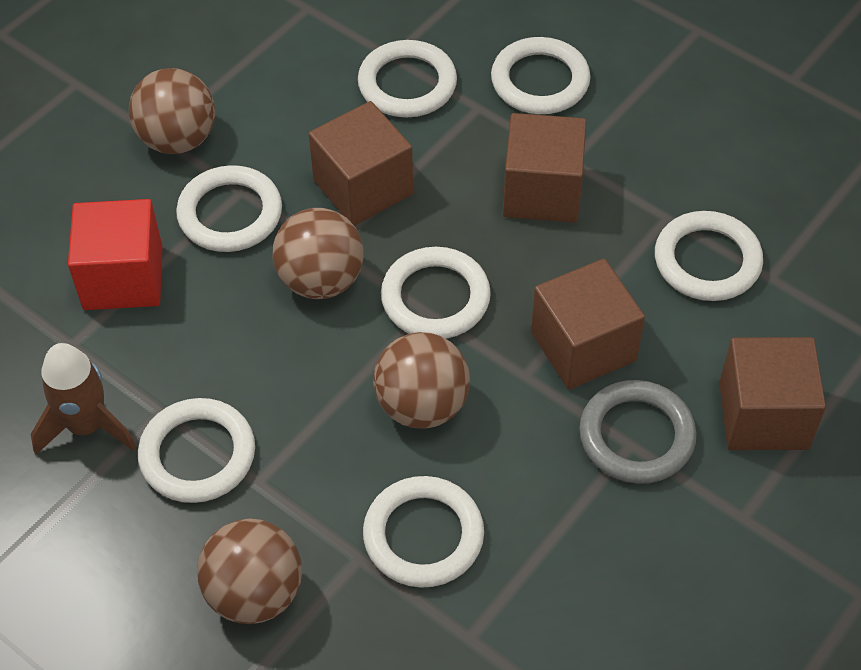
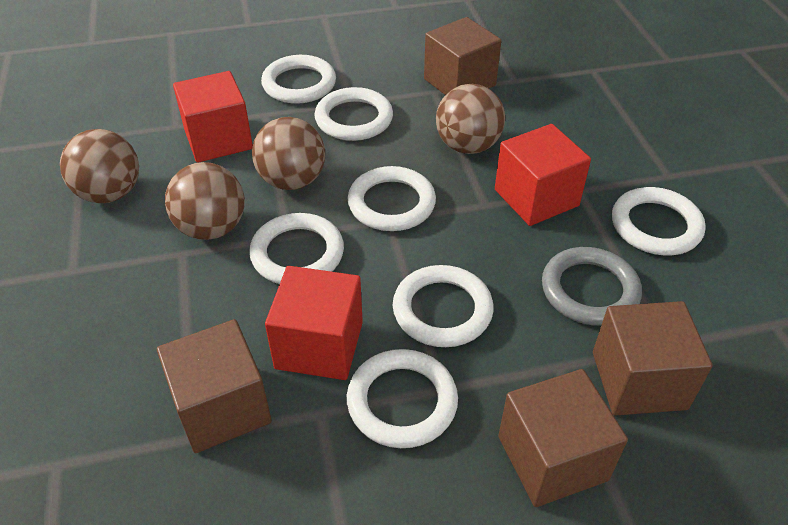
brown rocket: [31,343,136,455] = 1 -> none = 0
red cube: [68,199,163,310] = 1 -> [173,71,253,163] [265,266,363,380] [495,124,591,226] = 3

